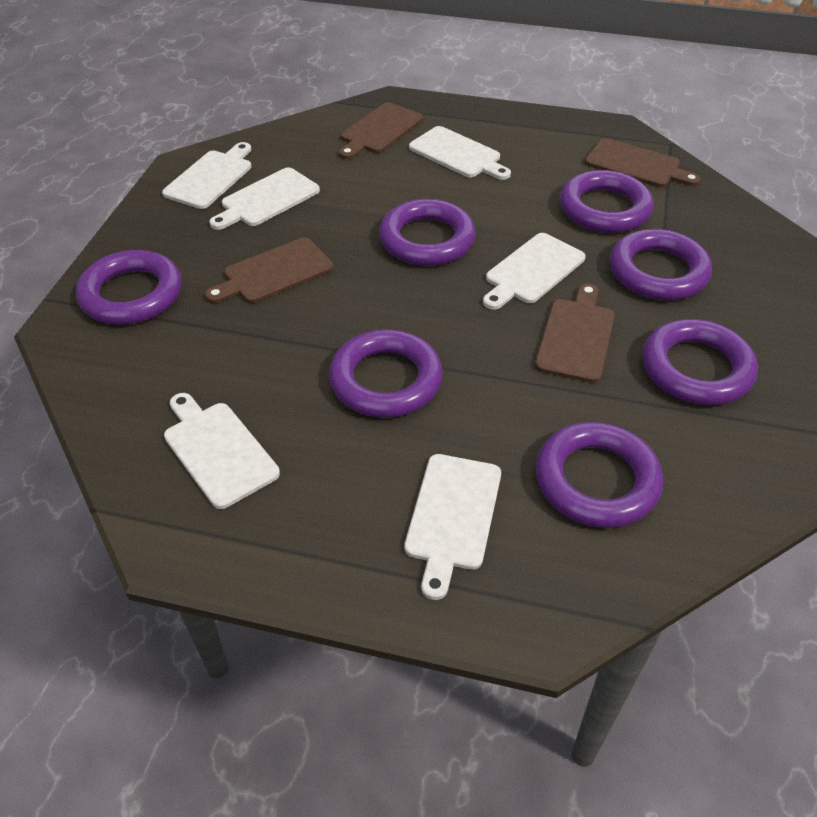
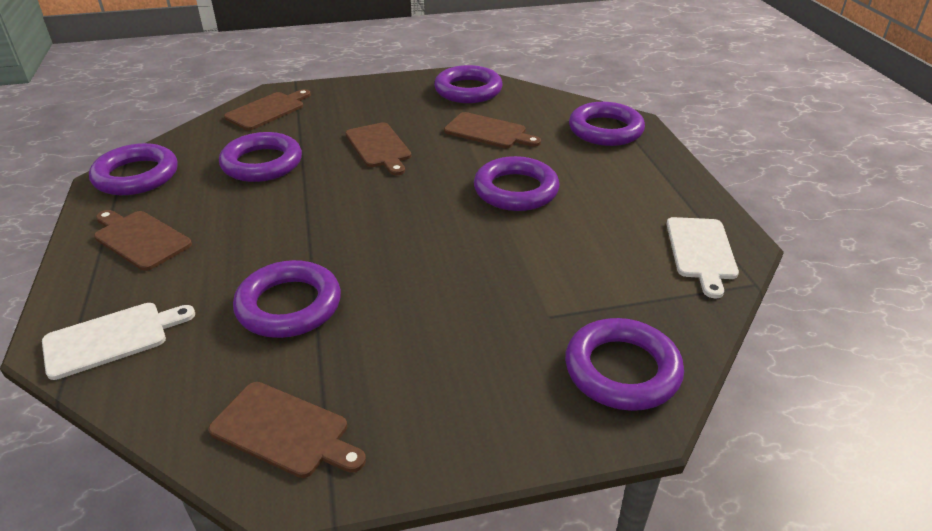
brown cutting board: [205,237,333,303] [339,102,423,159] [535,283,615,383] [585,138,701,187] = 4 -> [94,210,192,271] [208,382,366,478] [224,89,311,130] [345,122,411,175] [444,112,541,148] = 5
white cutting board: [162,142,251,209] [164,393,280,509] [209,167,320,230] [404,454,501,600] [409,126,511,180] [483,233,586,310] = 6 -> [42,303,195,380] [666,217,739,298] = 2

